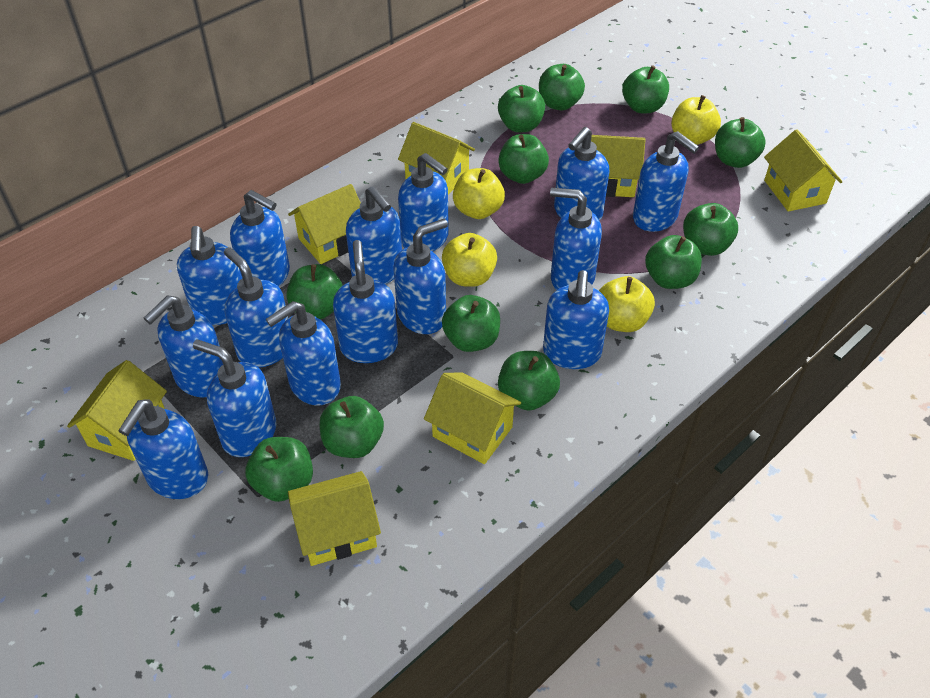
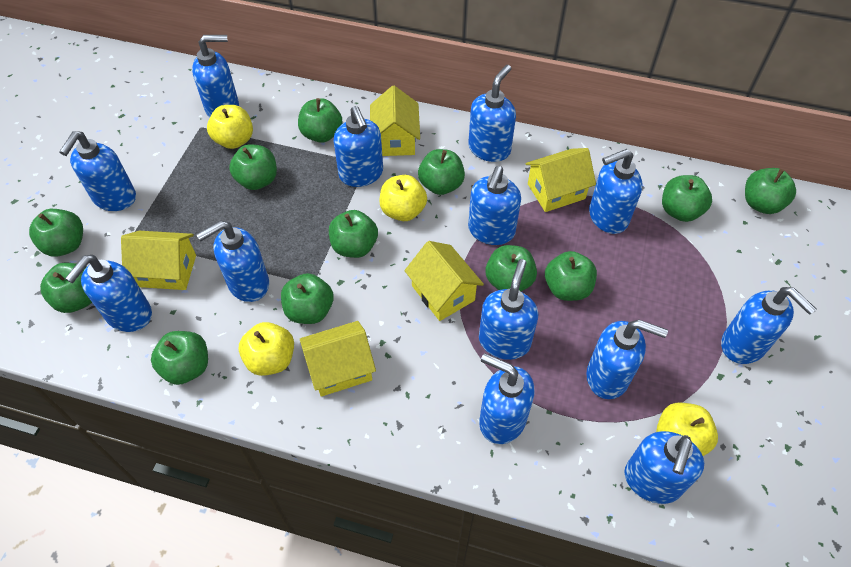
blue soap dispenser: [118,399,208,499] [144,295,223,397] [177,226,242,325] [193,340,276,457] [224,247,288,368] [230,190,290,286] [266,301,341,405] [333,240,398,363] [346,186,402,284] [393,219,448,334] [398,153,449,252] [543,270,609,369] [550,188,602,290] [554,127,610,221] [633,131,699,232] = 15 -> [59,131,136,211] [65,255,152,332] [192,35,239,118] [196,220,269,302] [334,106,383,187] [468,65,516,162] [468,166,521,245] [479,259,538,360] [479,353,534,444] [586,320,668,399] [589,149,643,234] [624,431,704,504] [721,287,816,364] = 13
yellow house: [67,360,167,461] [288,184,361,264] [288,471,381,566] [398,122,475,195] [424,372,521,464] [591,135,645,197] [764,130,842,212] = 7 -> [121,231,196,290] [300,321,376,397] [370,86,420,156] [404,241,484,321] [525,148,596,212] = 5

